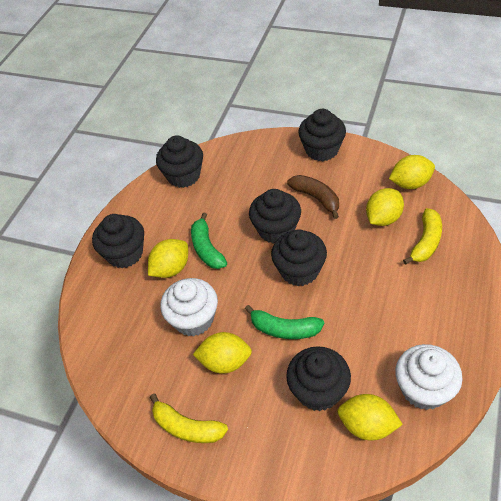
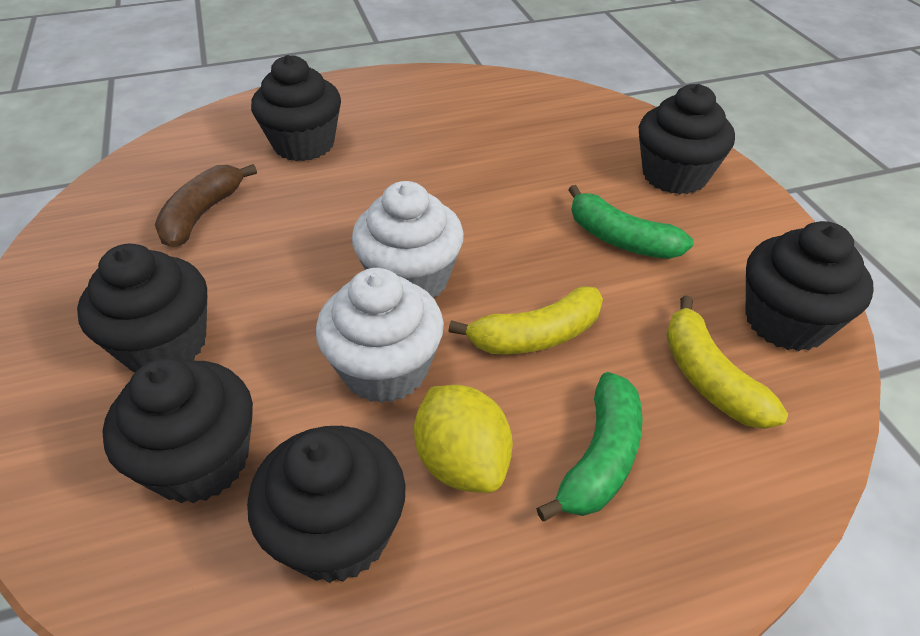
yellow lemon: [148,239,188,278] [193,332,252,374] [337,394,403,440] [366,188,404,226] [389,155,435,189] = 5 -> [414,385,513,493] = 1

